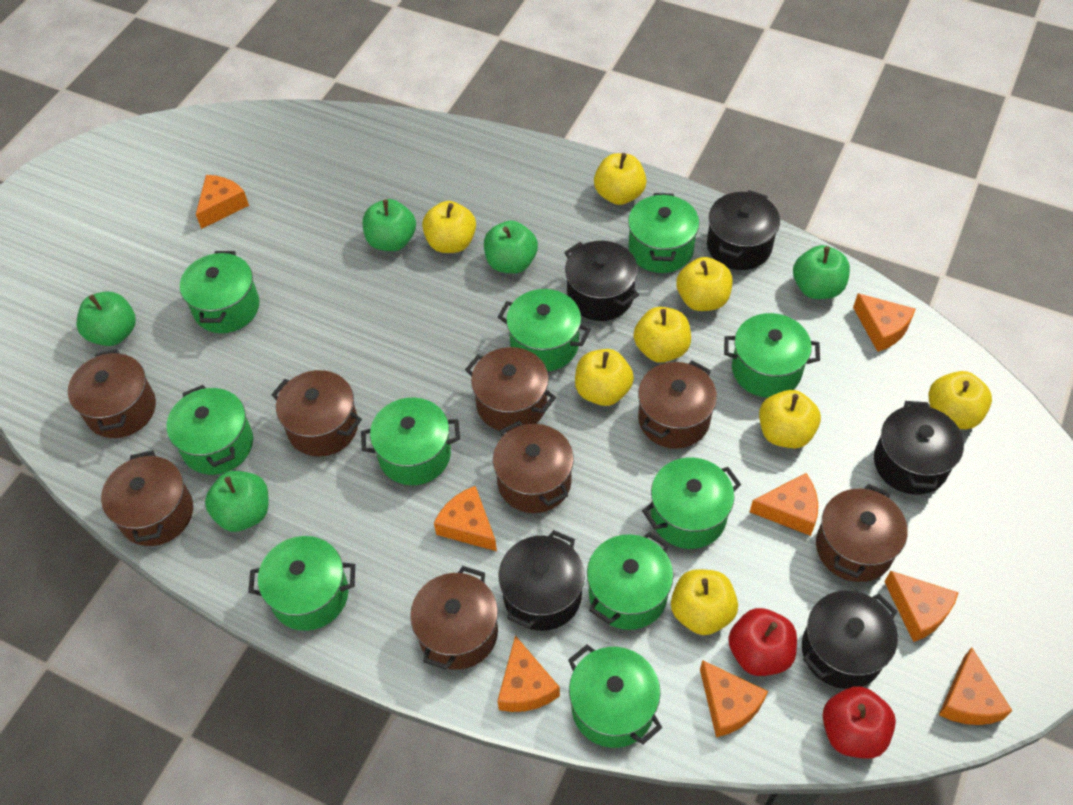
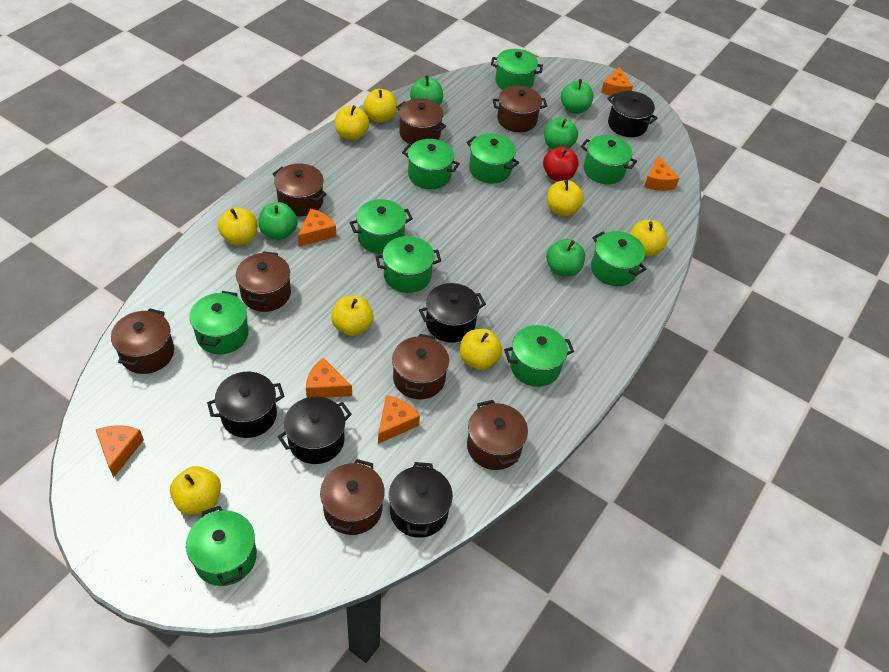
orange cheese: [196,175,249,229] [434,486,497,551] [497,636,560,712] [700,660,768,737] [750,473,818,536] [853,293,916,352] [884,571,959,642] [939,647,1012,725] = 8 -> [96,425,144,477] [298,209,336,247] [306,358,352,398] [378,395,420,444] [601,67,633,96] [644,156,679,191] = 6
red apple: [728,608,797,676] [822,686,896,759] = 2 -> [543,146,579,181] = 1

